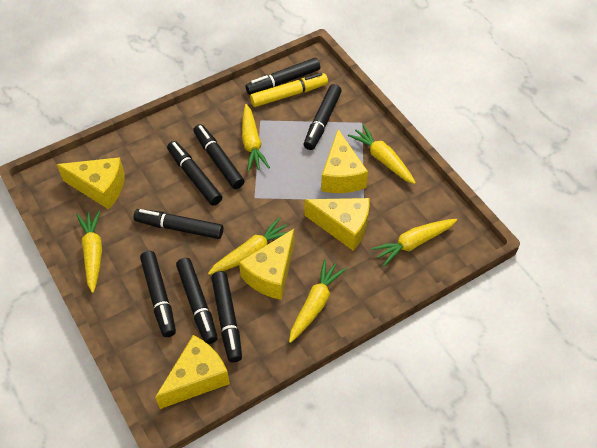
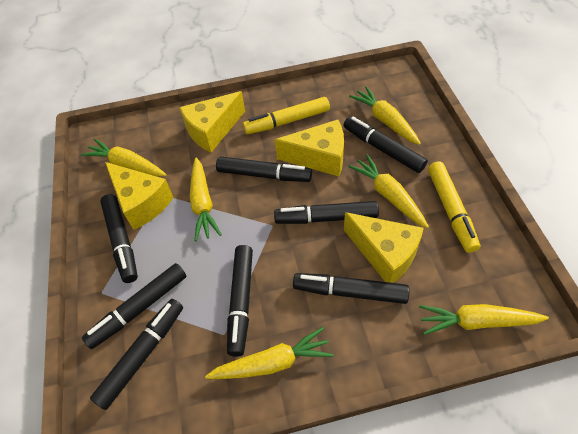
yellow cheese: [56,157,125,209] [155,335,230,409] [239,229,294,300] [305,198,370,251] [321,129,368,193] = 5 -> [105,162,174,230] [180,91,245,152] [275,120,344,176] [344,212,424,283] = 4
yellow marker: [250,73,328,107] = 1 -> [243,97,330,134] [428,162,480,253] = 2

